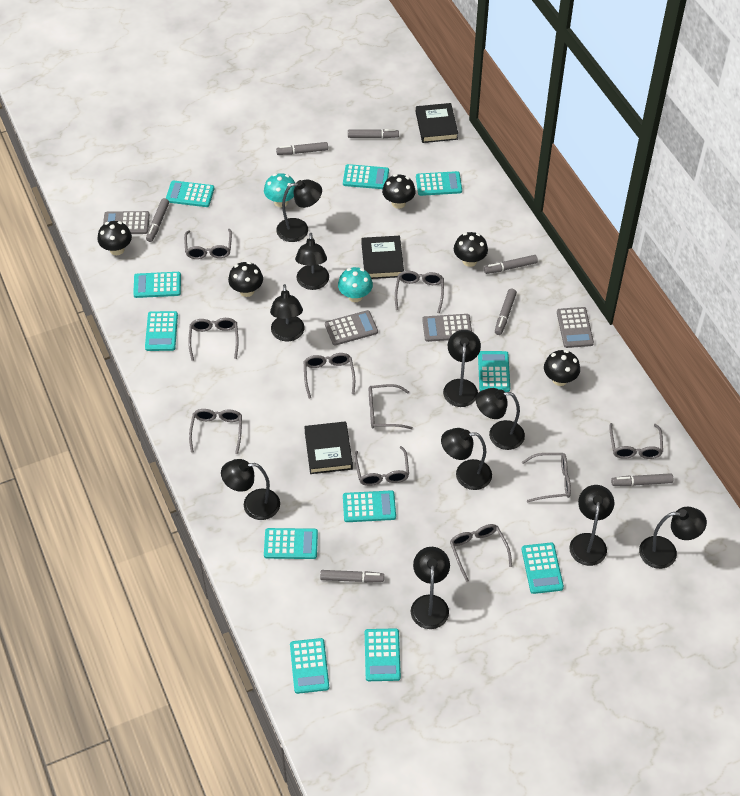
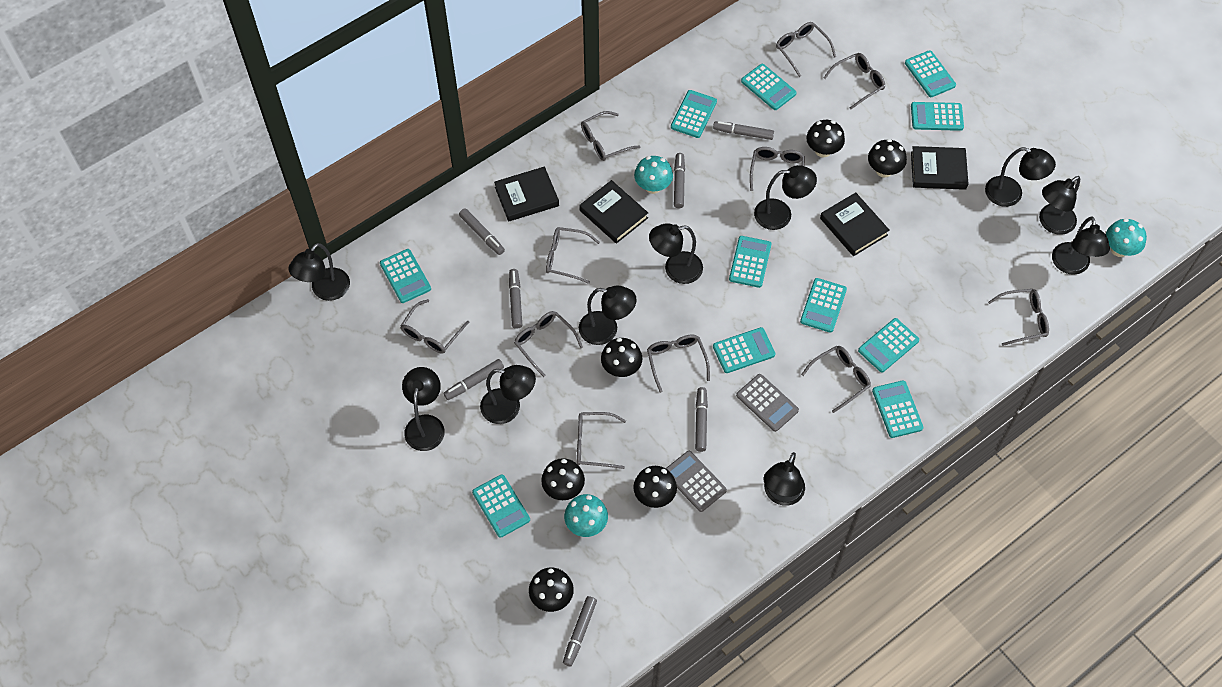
black book: [304,421,353,474] [361,236,404,279] [416,103,458,143] = 3 -> [494,166,559,222] [579,180,648,244] [820,192,890,256] [911,146,969,190] = 4
black mushroom: [97,221,132,255] [228,262,263,297] [382,174,416,209] [454,232,488,267] [544,350,580,386] = 5 -> [529,567,574,612] [541,458,585,500] [601,338,642,377] [633,466,677,508] [806,120,845,158] [868,139,907,178] = 6
grey calculator: [103,211,150,234] [325,310,378,345] [422,314,472,342] [557,307,594,348] = 4 -> [666,451,727,512] [736,374,799,432] = 2
grey glasses: [184,229,232,259] [188,318,239,361] [189,409,242,454] [304,353,355,399] [354,446,409,486] [369,384,413,429] [395,271,444,314] [450,524,512,582] [522,453,571,502] [609,423,663,459] = 10 -> [400,299,469,354] [514,311,583,377] [546,227,600,284] [577,412,626,469] [581,111,641,161] [647,335,710,393] [750,147,805,191] [776,22,836,77] [801,346,871,413] [824,53,885,109] [988,289,1049,346] = 11
turquoise mushroom: [264,173,295,207] [338,267,373,302] = 2 -> [564,494,608,537] [634,156,673,194] [1106,219,1147,257] = 3

